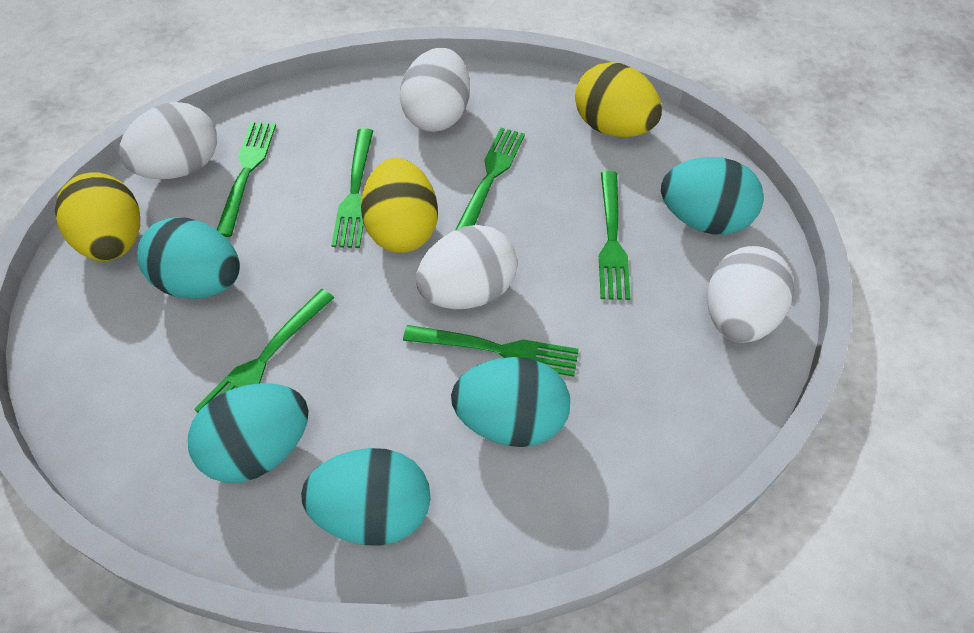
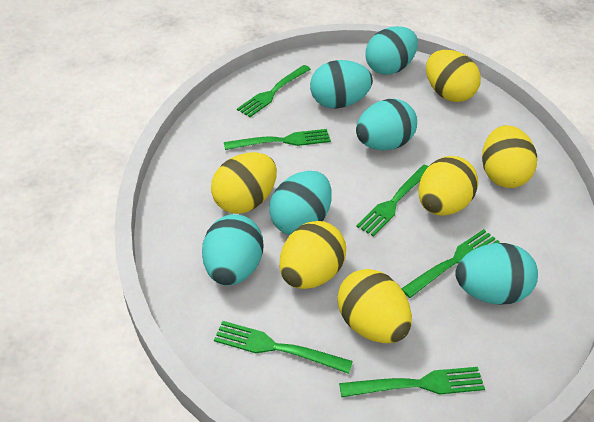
turquoise egg: [137,217,240,299] [188,383,309,483] [301,448,430,546] [451,357,570,447] [661,157,764,235] = 5 -> [202,214,263,286] [269,171,332,235] [310,60,373,108] [356,99,417,150] [365,26,418,75] [455,243,538,304] = 6
white egg: [119,102,217,179] [400,48,470,132] [416,225,517,309] [707,246,794,343] = 4 -> none = 0
yellow egg: [55,172,140,261] [361,158,438,253] [575,62,662,137] = 3 -> [211,152,277,214] [279,221,346,289] [337,269,412,343] [418,156,478,215] [426,50,481,102] [482,125,537,188] = 6

